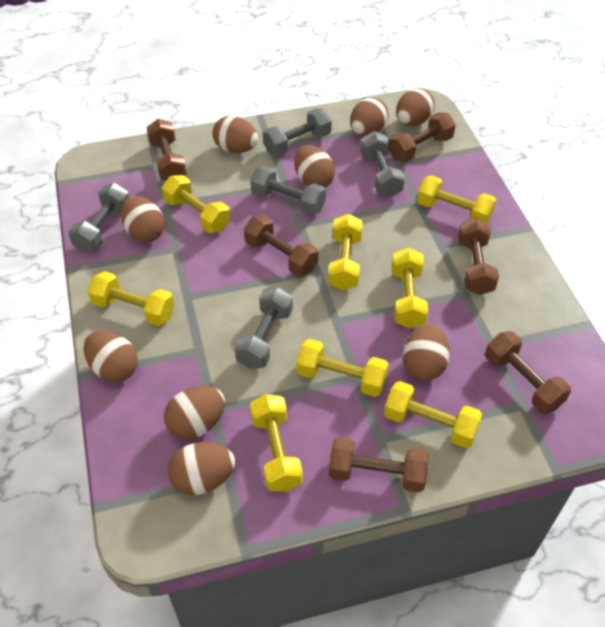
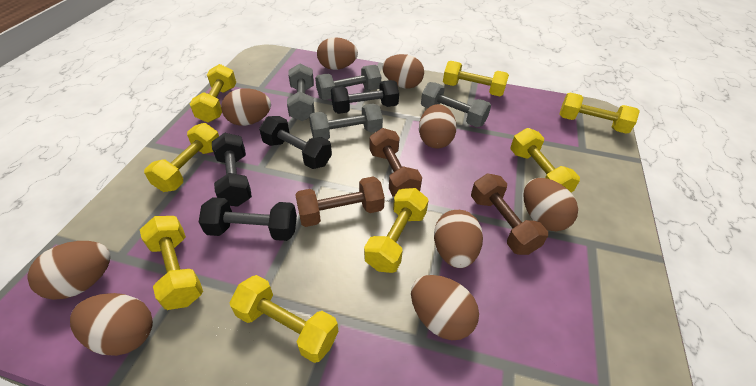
black dumbbell: none = 0 -> [199,197,297,241] [212,133,252,207] [259,116,332,169] [331,80,399,114] = 4
brown dumbbell: [146,119,187,181] [244,215,318,277] [329,437,428,492] [389,112,456,162] [458,218,499,295] [485,331,571,414] = 6 -> [295,177,385,227] [369,128,422,197] [471,173,548,255] = 3
grey dumbbell: [68,183,129,252] [234,287,293,369] [250,166,326,215] [263,108,332,156] [360,131,405,197] = 5 -> [287,64,314,121] [309,104,383,140] [315,65,381,100] [421,82,491,127] = 4

